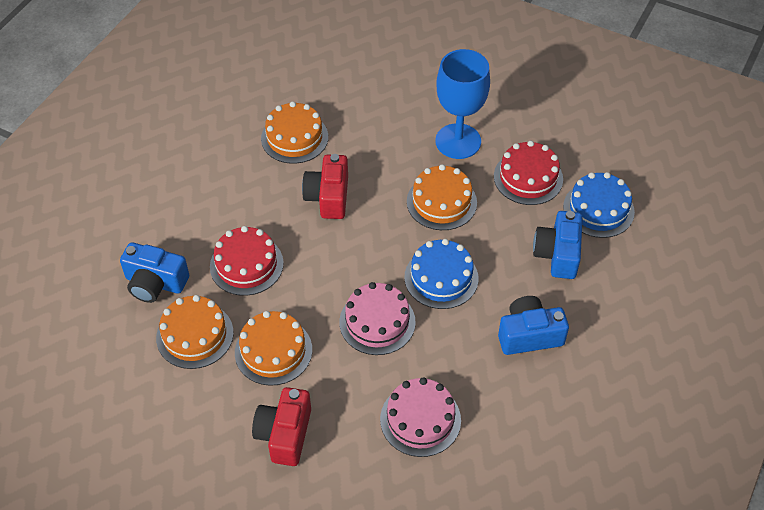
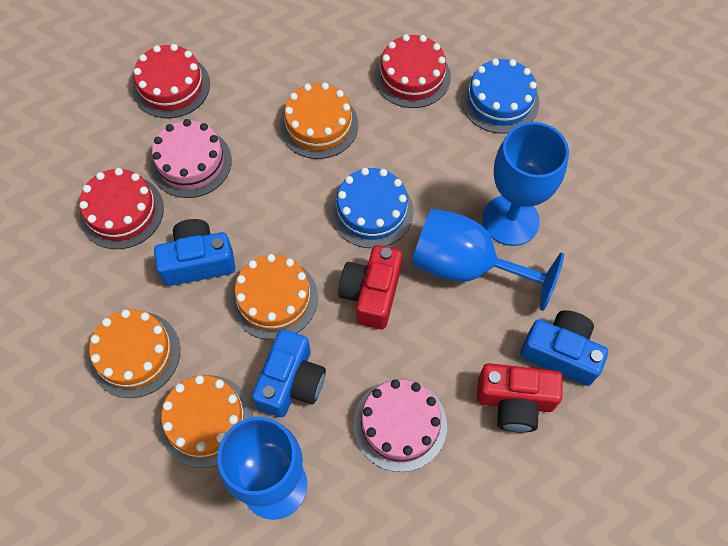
blue goblet: [435,49,490,159] = 1 -> [217,417,307,519] [412,209,564,311] [482,122,569,246] = 3
red cake: [210,226,284,296] [494,141,563,205] = 2 -> [79,168,164,249] [132,44,210,118] [374,34,451,108] = 3

